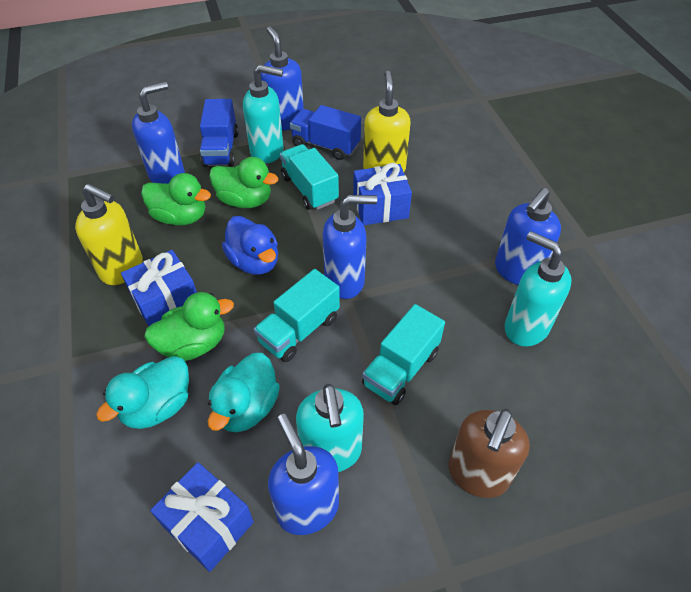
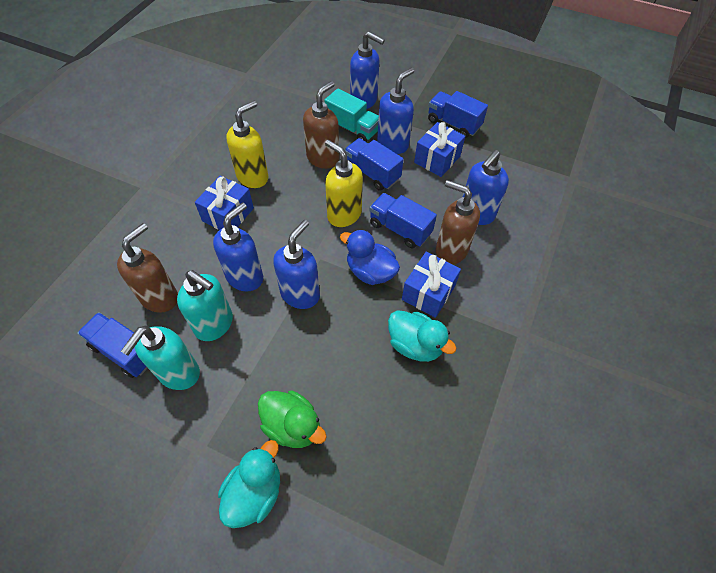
blue truck: [200,99,238,167] [290,105,361,160] = 2 -> [77,312,148,378] [344,138,404,191] [369,193,437,248] [428,91,488,138] = 4
brown soap dispenser: [448,408,530,498] = 1 -> [117,223,178,313] [303,81,339,169] [436,180,480,265] = 3
green duck: [141,173,211,225] [144,292,234,361] [209,157,278,208] = 3 -> [258,390,327,448] = 1
turquoise soap dispenser: [243,65,284,164] [296,384,364,472] [504,231,571,347] = 3 -> [120,325,200,390] [177,270,233,341] = 2
turquoise truck: [254,269,340,362] [280,144,339,210] [362,304,445,405] = 3 -> [324,89,379,142] = 1

